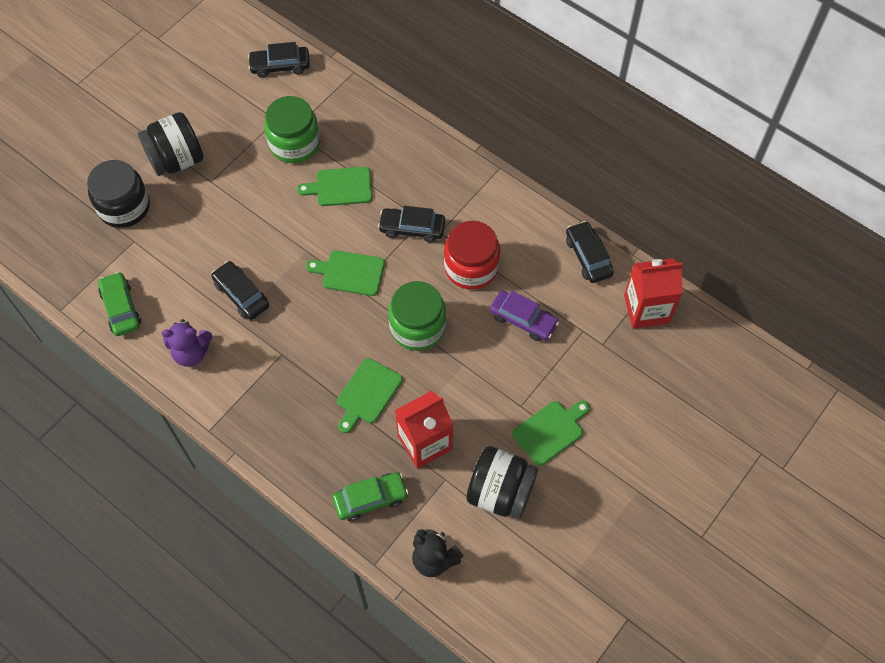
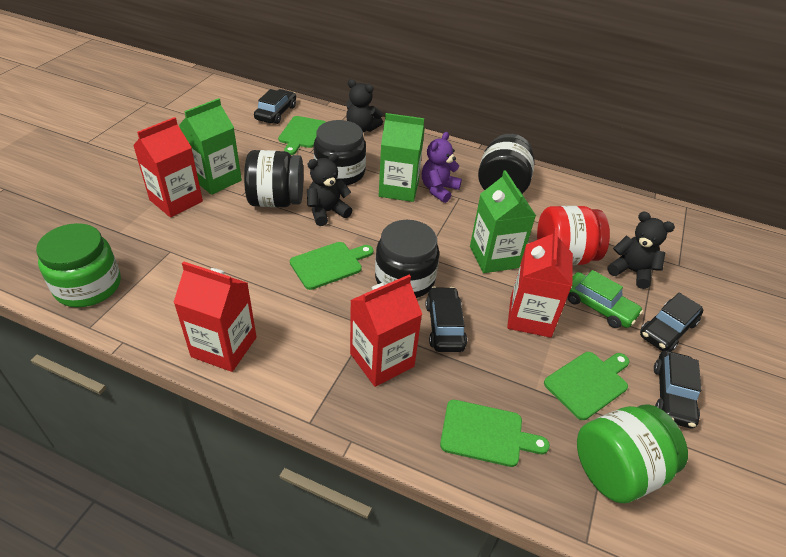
black jar: [87,160,150,228] [138,112,203,176] [466,446,538,519] = 3 -> [244,150,303,207] [314,120,366,185] [375,220,439,298] [478,134,535,194] = 4
black teddy bear: [412,529,464,577] = 1 -> [307,153,353,226] [346,79,383,132] [608,212,675,289] = 3
green car: [98,272,141,336] [332,472,409,521] = 2 -> [567,270,643,328] = 1
green carton: none = 0 -> [179,98,242,195] [379,113,425,202] [470,170,536,273] = 3
purple car: [490,291,559,341] = 1 -> none = 0
red carton: [395,391,453,469] [624,258,683,329] = 2 -> [133,117,203,217] [173,261,257,372] [350,275,422,387] [507,227,573,338] = 4

